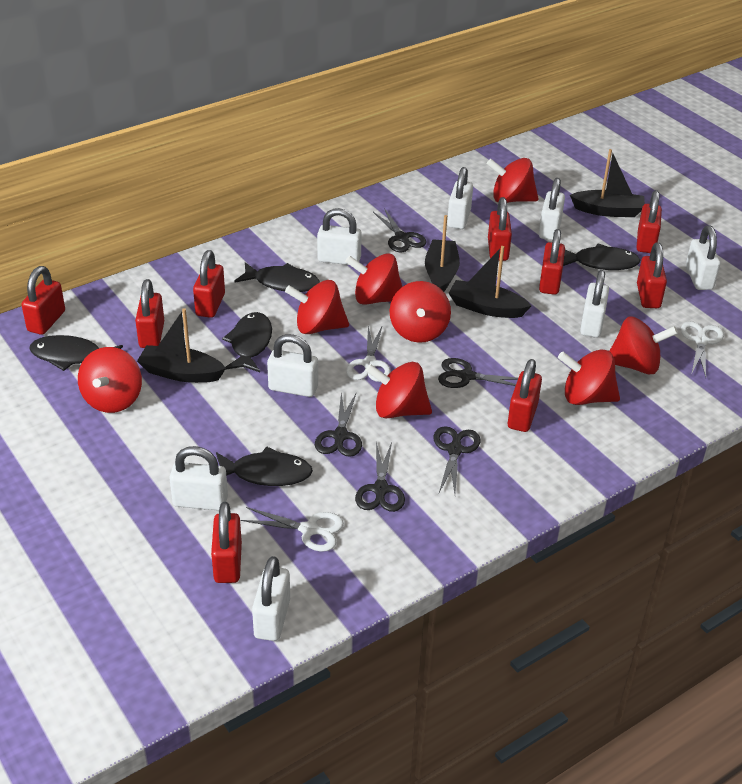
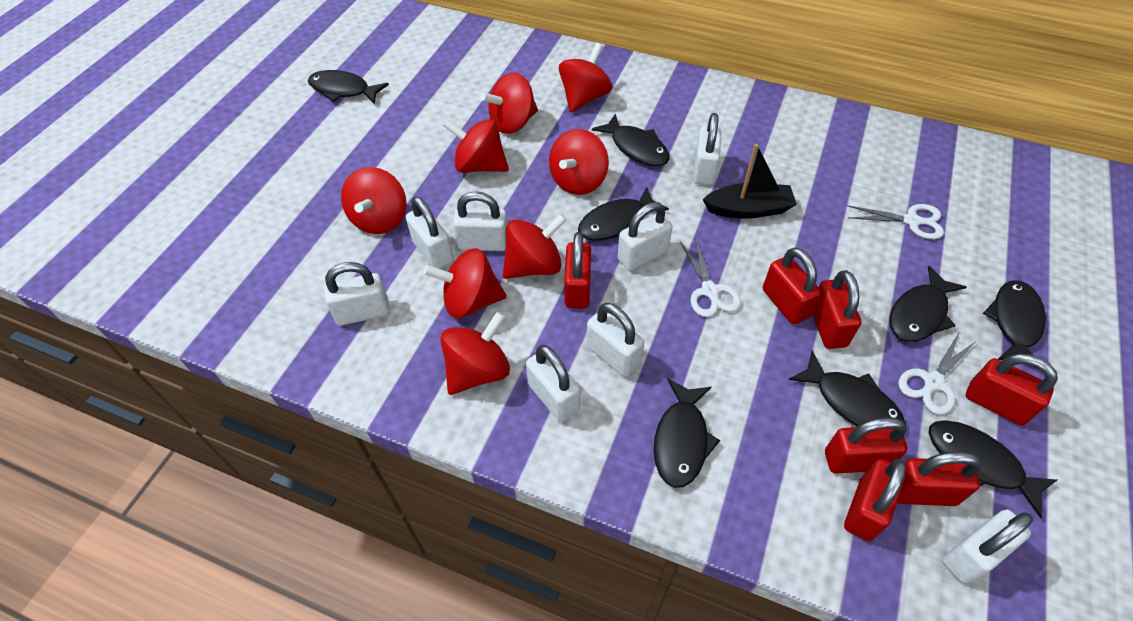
black boat: [137,308,226,383] [425,215,460,292] [449,246,531,318] [570,149,645,217] = 4 -> [703,144,797,219] = 1
black fish: [29,335,123,371] [216,447,313,486] [222,312,272,372] [234,262,320,292] [563,244,640,270] = 5 -> [308,70,389,104] [578,187,669,241] [592,114,670,166] [654,378,720,488] [789,351,906,426] [889,266,966,342] [929,420,1057,518] [983,280,1046,371] = 8
black scissors: [315,393,362,457] [355,442,405,512] [373,208,426,252] [433,426,480,493] [438,358,518,388] = 5 -> none = 0
red padlock: [21,266,65,335] [135,279,164,348] [193,250,225,318] [211,502,242,583] [488,197,512,261] [508,359,542,432] [539,229,565,295] [637,190,662,253] [637,243,667,308] = 9 -> [564,232,591,309] [763,247,822,324] [812,270,861,349] [825,417,908,473] [844,459,906,541] [897,452,982,506] [966,354,1058,425] = 7

